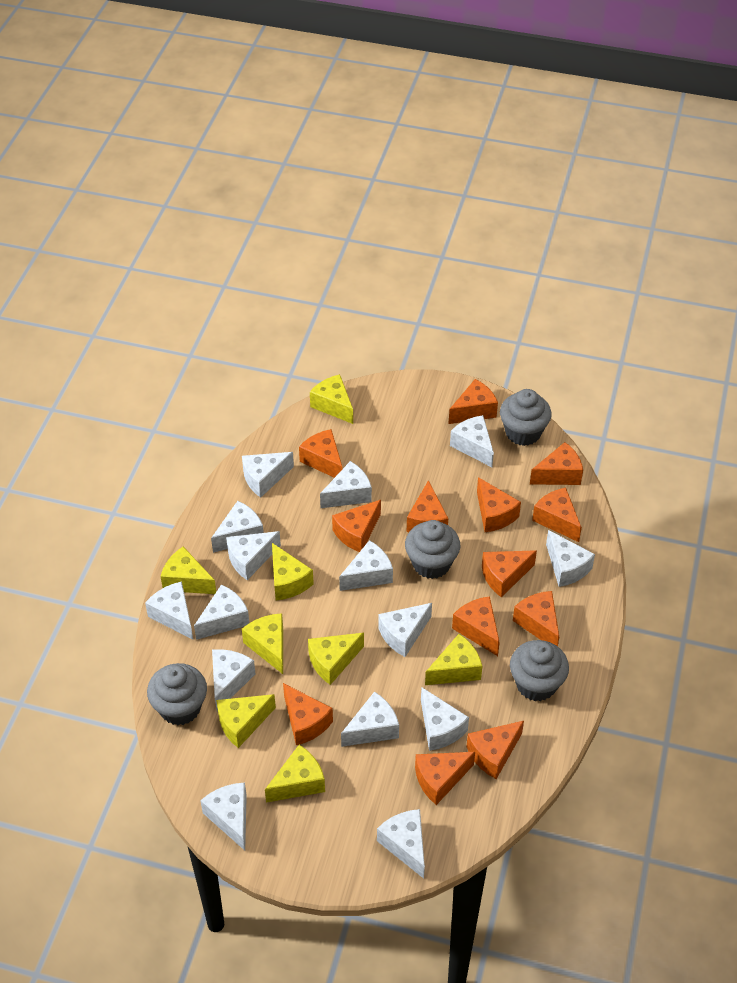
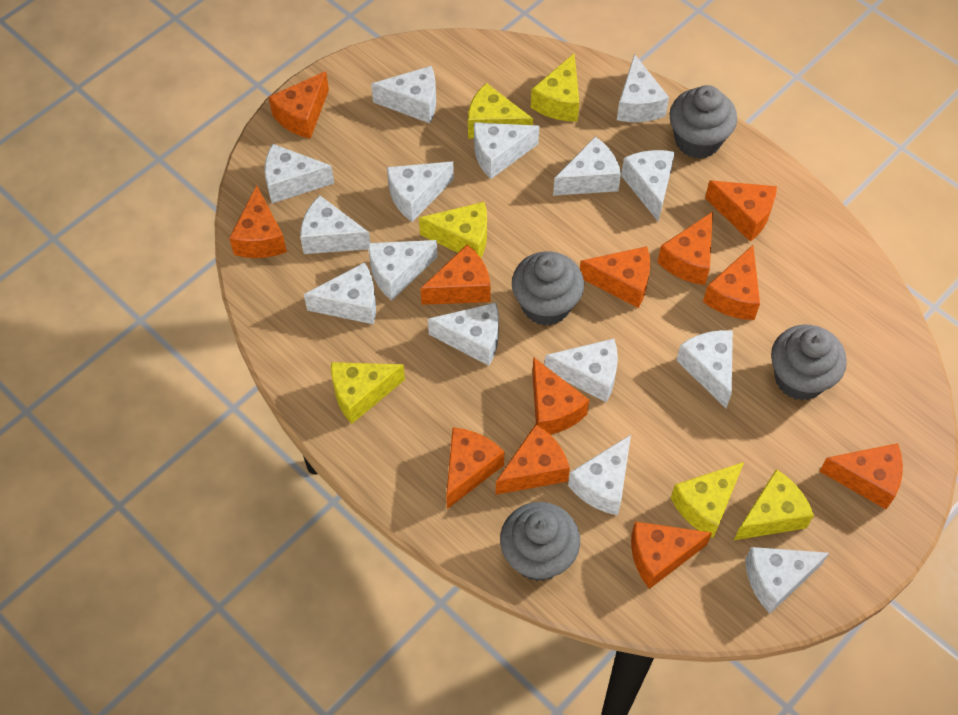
orange cheese: [283,683,333,745] [299,429,342,478] [332,500,381,552] [407,480,448,532] [415,752,475,805] [449,379,498,424] [452,596,500,656] [467,721,524,779] [477,477,521,532] [482,550,537,597] [513,591,559,646] [530,442,583,485] [532,488,582,542] = 13 -> [229,185,287,258] [269,71,329,139] [420,244,491,305] [446,428,504,509] [496,424,570,495] [532,357,589,435] [580,246,650,308] [631,522,712,589] [657,212,713,285] [703,245,760,320] [705,180,777,242] [819,443,903,509] = 12
yellow cheese: [160,546,216,594] [216,694,276,748] [242,613,283,674] [265,745,325,803] [272,543,314,600] [308,633,364,685] [310,374,353,424] [425,634,482,685] = 8 -> [331,362,405,424] [419,202,487,258] [468,83,533,138] [531,53,579,122] [671,462,744,538] [734,469,814,540] = 6

